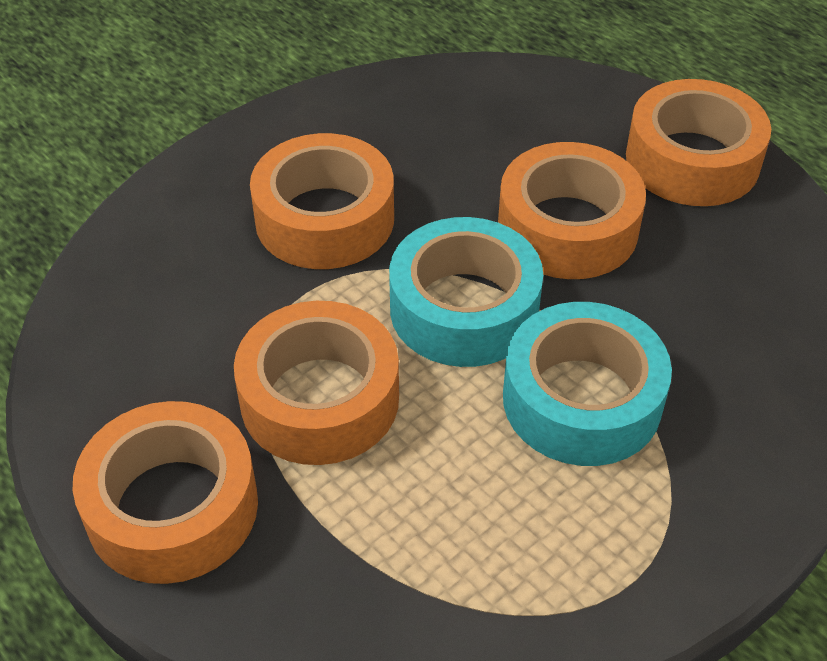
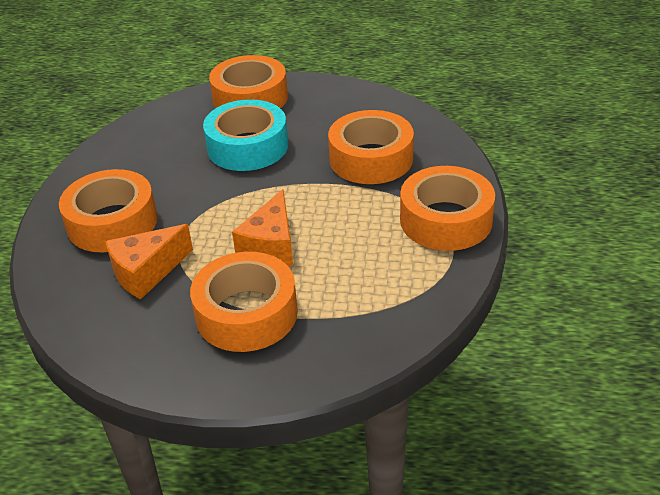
orange cheese: none = 0 -> [105,224,193,299] [232,189,293,266] = 2
turquoise tape: [389,217,543,367] [503,302,672,466] = 2 -> [203,99,288,171] = 1

